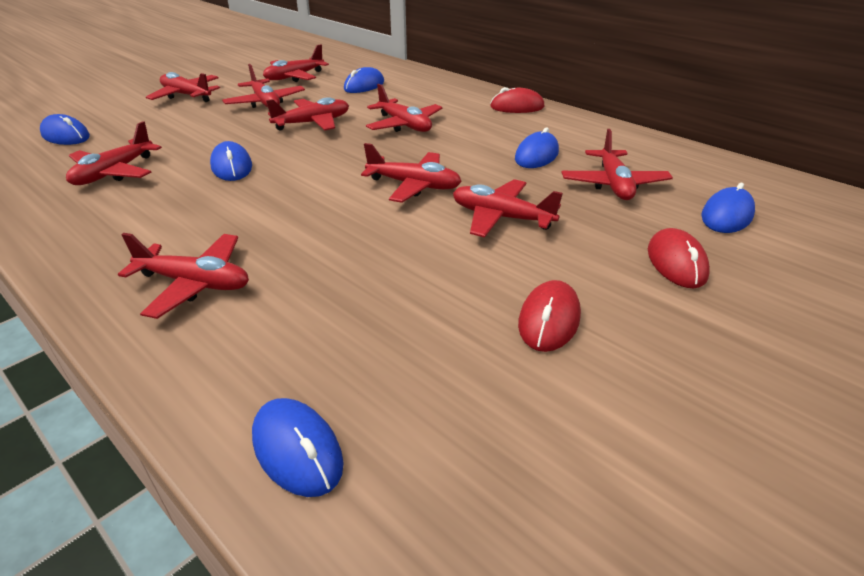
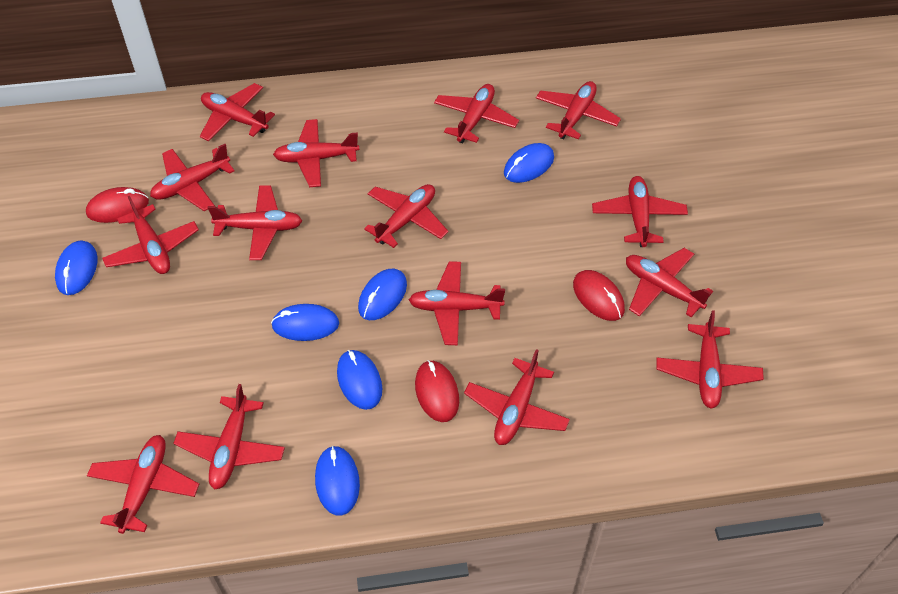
red plane: [66,121,162,185] [118,233,249,319] [146,72,220,102] [222,64,305,108] [263,44,329,82] [266,97,349,131] [361,143,462,203] [366,84,443,132] [453,179,563,238] [561,129,673,200] = 10 -> [87,435,199,534] [102,196,199,274] [150,144,235,211] [173,384,285,490] [200,83,275,141] [208,185,302,260] [273,119,359,187] [364,184,448,248] [409,261,505,345] [434,84,519,143] [464,349,570,445] [536,81,621,140] [592,176,688,247] [626,248,713,317] [656,310,764,409] = 15

